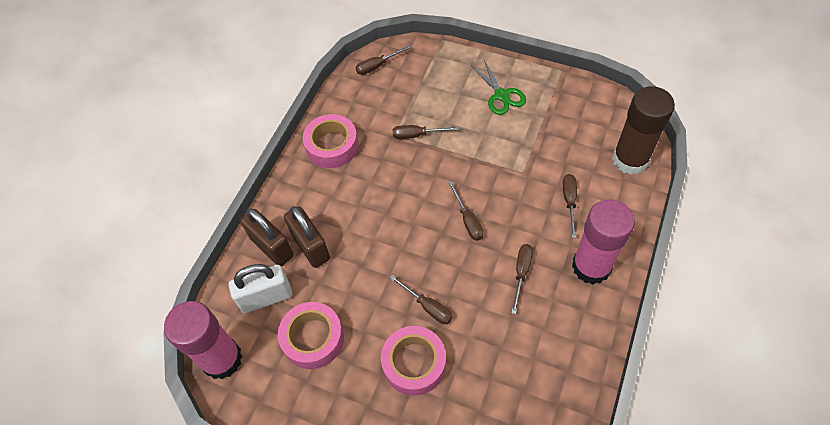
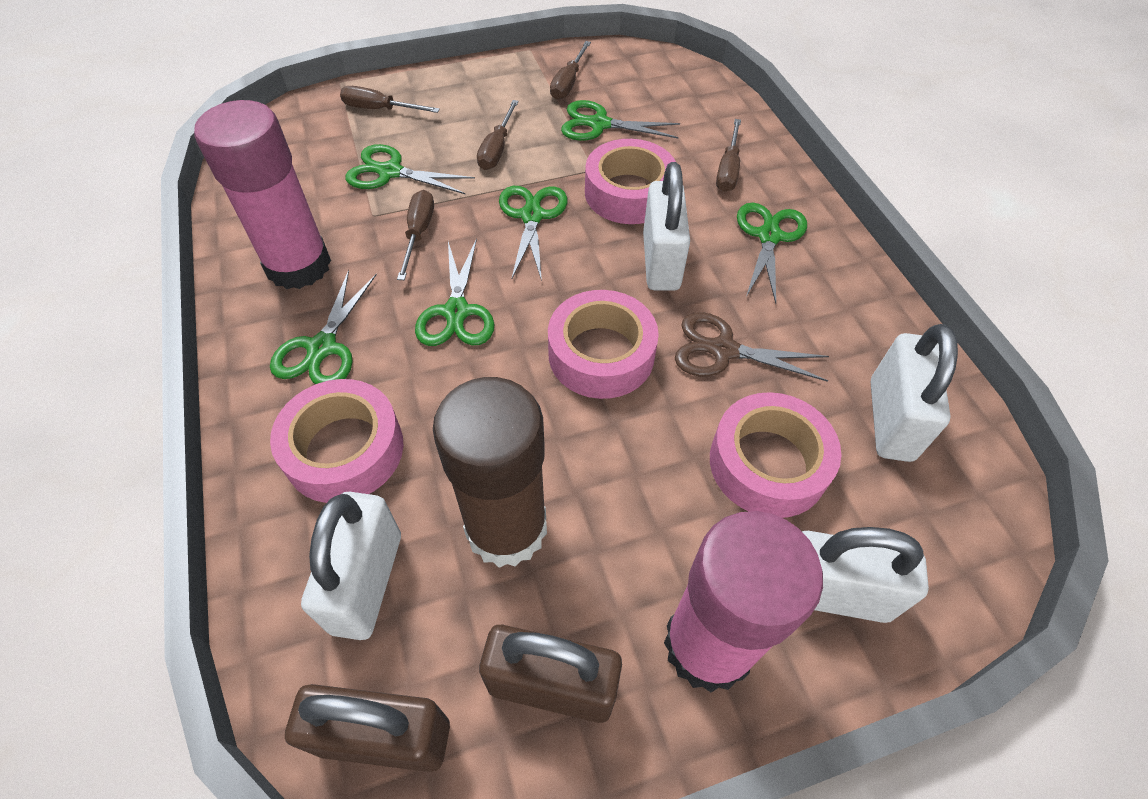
brown scissors: none = 0 -> [675,312,829,382] = 1
brown screwdriver: [356,45,412,75] [389,275,452,324] [393,125,459,139] [448,181,484,241] [511,244,533,314] [563,174,577,238] = 6 -> [340,86,440,113] [397,190,434,280] [477,100,519,170] [550,41,591,100] [716,119,741,192] = 5
green scissors: [471,60,526,115] = 1 -> [270,270,377,384] [345,144,475,194] [415,238,494,346] [499,186,568,281] [561,100,680,141] [737,202,807,304] = 6
pink tape: [278,302,344,369] [303,114,359,168] [381,326,446,396] = 3 -> [270,379,403,503] [548,290,659,399] [585,139,676,224] [710,392,841,518] = 4
white padlock: [229,264,292,313] = 1 -> [301,492,401,640] [643,162,690,291] [802,527,929,623] [871,324,958,462] = 4

